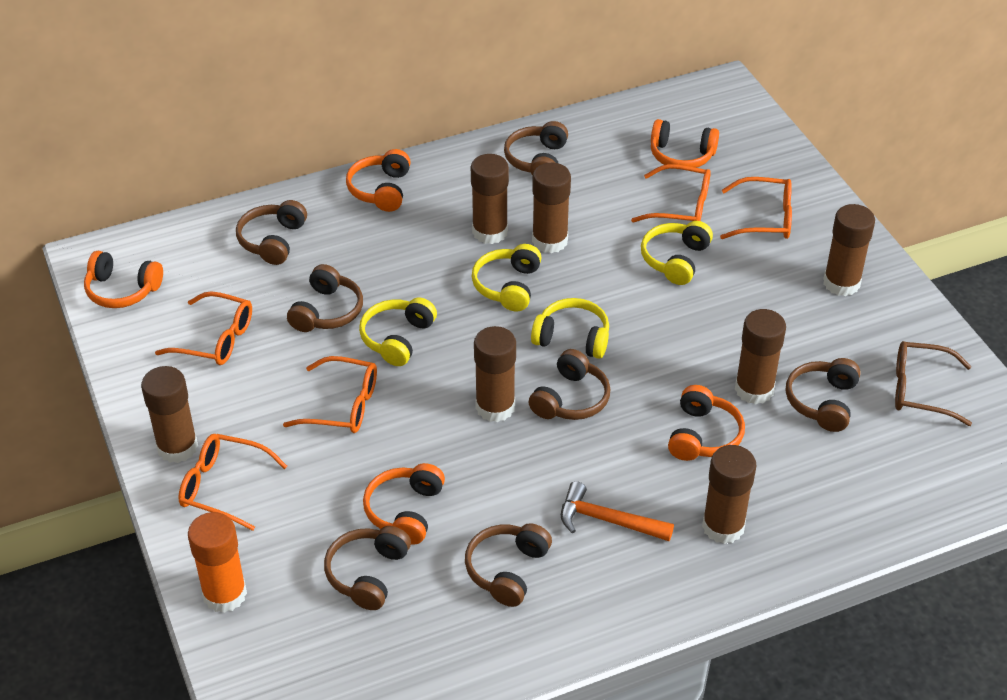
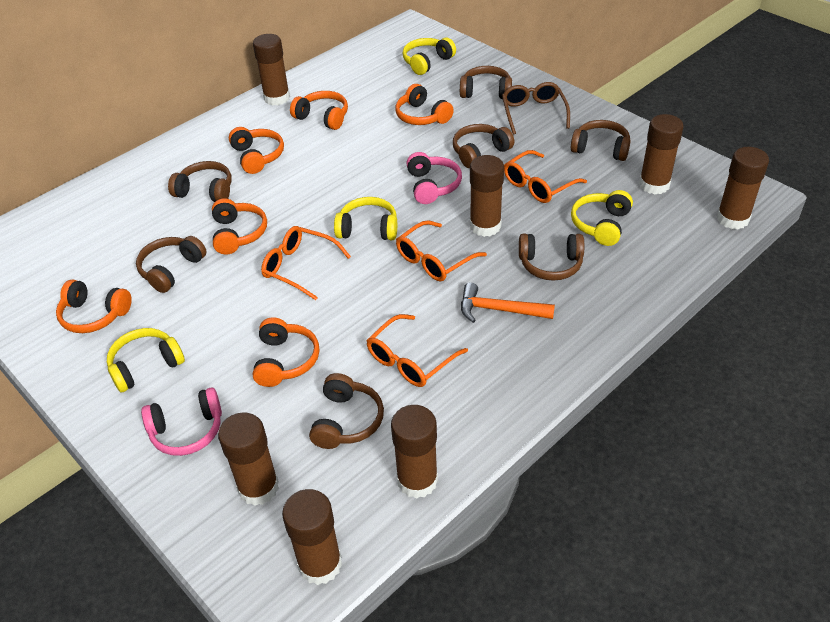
orange glasses: [155,291,252,365] [178,434,287,531] [283,356,377,433] [631,164,711,223] [720,177,792,239] = 5 -> [261,226,351,300] [366,314,468,387] [396,220,487,281] [504,150,587,203] = 4
orange glue stick: [188,512,247,613] = 1 -> none = 0
orange headphones: [84,251,163,308] [346,149,411,212] [363,463,445,545] [651,119,719,168] [668,385,745,461] = 5 -> [56,279,132,333] [212,198,267,255] [229,127,284,174] [253,317,319,387] [290,91,348,130] [395,84,454,125] = 6
pink headphones: none = 0 -> [141,387,222,456] [406,152,462,204] = 2

